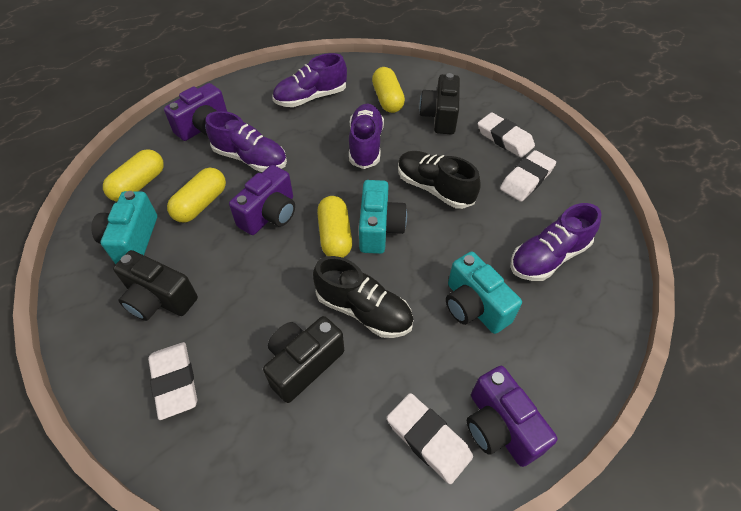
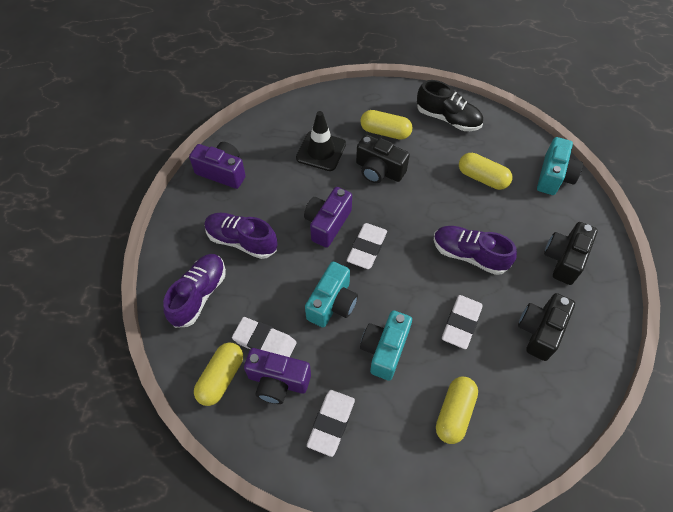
black shoe: [313,256,414,338] [398,151,481,209] = 2 -> [417,80,483,131] = 1
black traffic cone: none = 0 -> [296,111,346,171] = 1
purple shoe: [205,111,287,172] [272,53,347,107] [349,104,384,169] [510,203,602,281] = 4 -> [163,254,226,328] [204,213,277,259] [434,226,517,275] = 3

